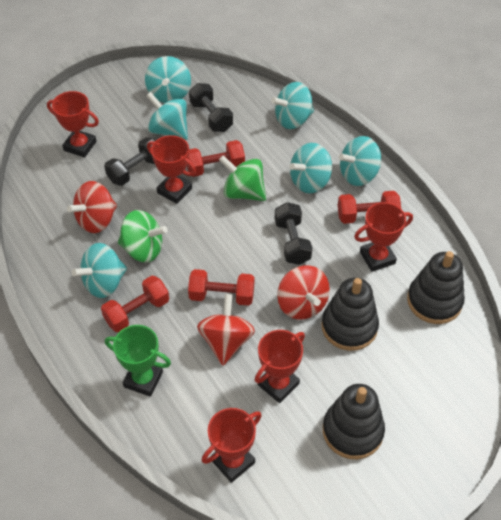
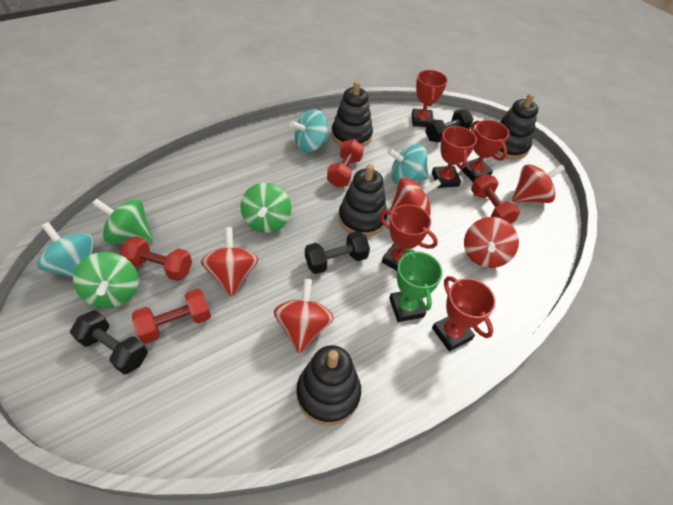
black stacking toy: [321,278,379,351] [323,384,385,459] [407,251,465,324] = 3 -> [296,345,361,426] [331,81,373,147] [338,164,387,237] [497,93,538,159] = 4
green spinning top: [118,210,167,263] [219,155,266,201] = 2 -> [73,252,139,308] [92,198,153,243] [240,183,291,233] = 3
red spinning top: [67,181,117,233] [197,294,255,365] [277,265,330,320] = 3 -> [201,227,258,297] [274,279,334,353] [389,177,441,216] [464,217,519,268] [512,164,565,203] = 5
turquoise spinning top: [72,243,127,298] [145,56,191,103] [146,92,188,140] [271,82,314,129] [289,143,332,193] [338,136,381,186] = 6 -> [37,222,95,278] [290,109,330,152] [387,144,429,185] = 3

